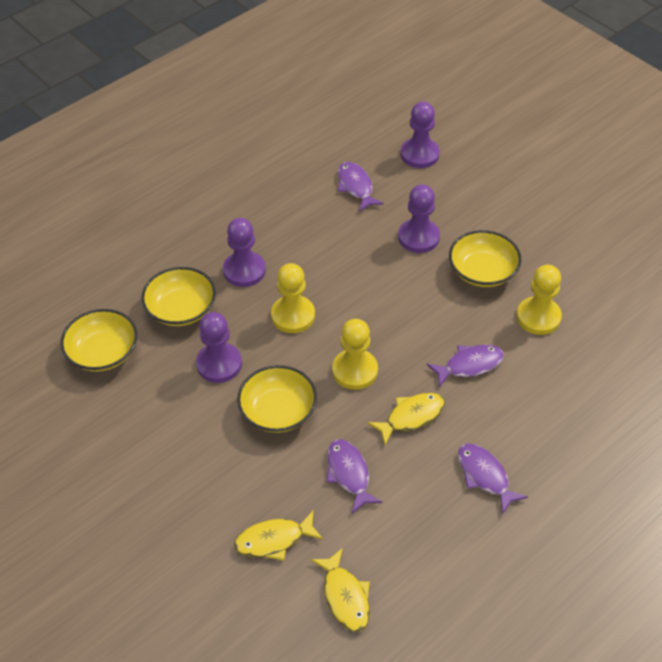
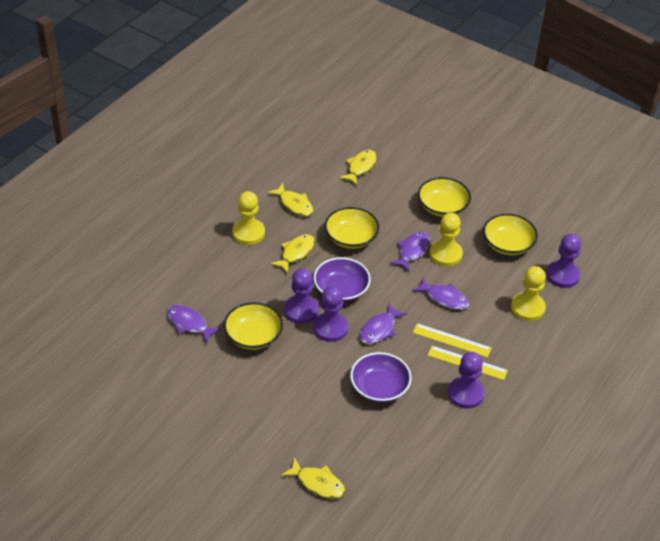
purple bowl: none = 0 -> [314,257,371,302] [350,352,411,403] = 2
yellow fish: [234,511,323,561] [311,548,370,632] [368,393,445,445] = 3 -> [267,183,314,217] [270,234,315,274] [281,457,346,499] [339,150,377,185] = 4
yellow ruler: none = 0 -> [413,323,491,358] [427,346,508,380] = 2

